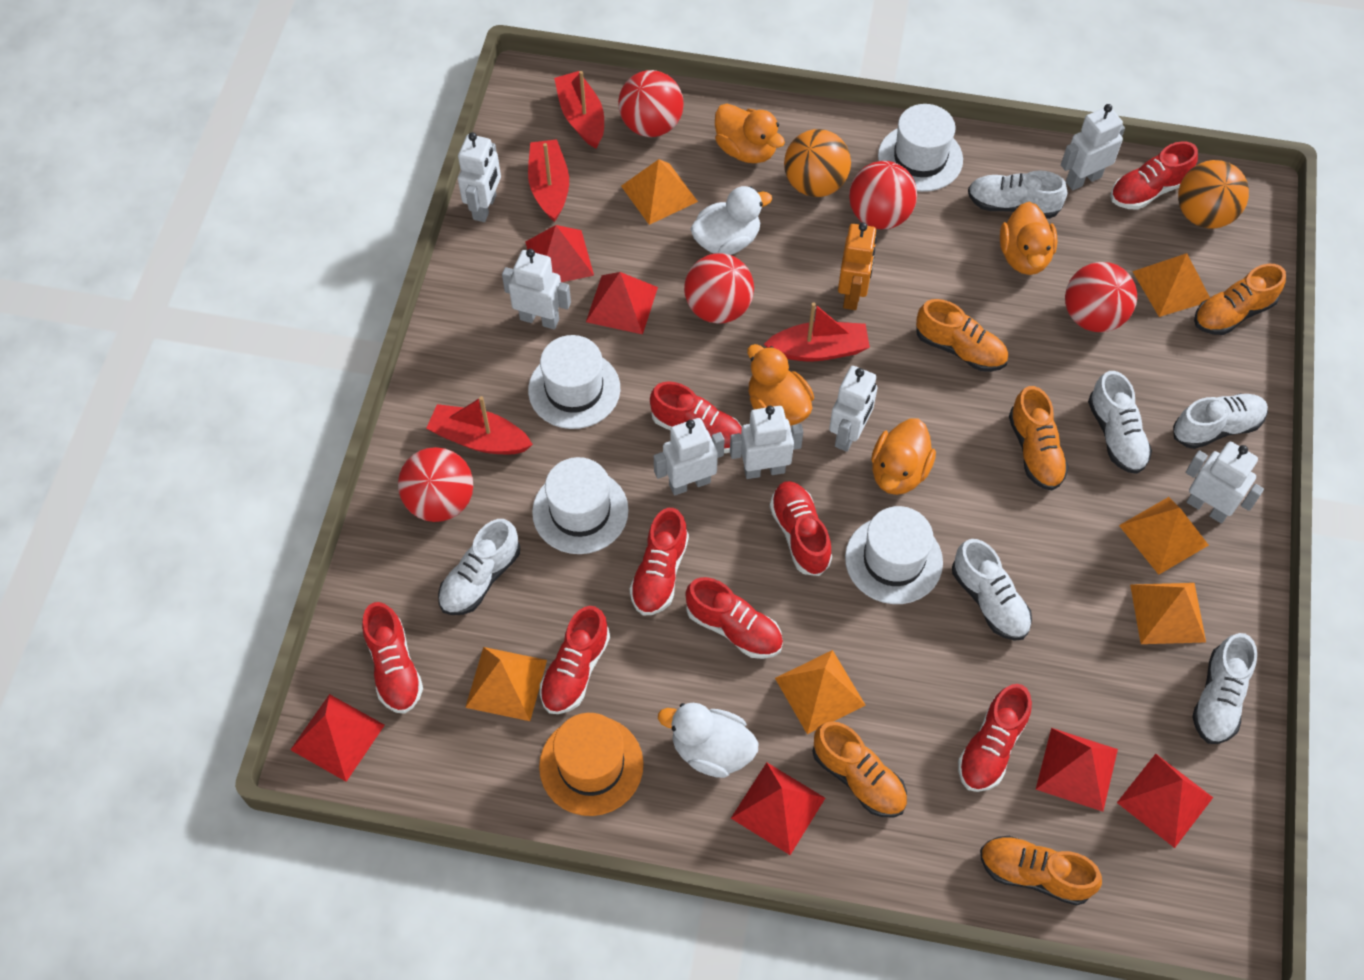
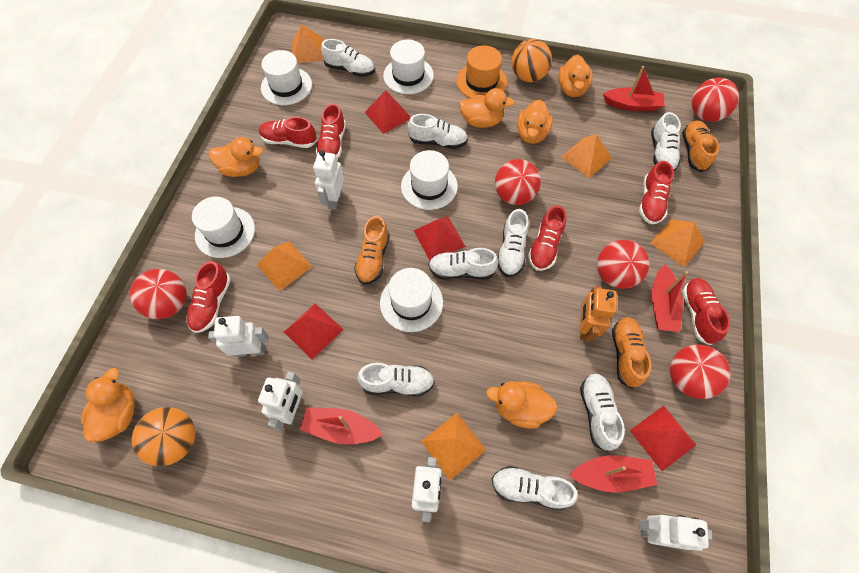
orange duck: [715,104,785,163] [747,344,814,426] [871,418,936,495] [1000,202,1057,275] = 4 -> [81,368,135,442] [208,137,263,177] [459,88,515,128] [486,381,557,429] [517,100,553,144] [558,55,593,97] = 6
orange pyramid: [465,647,547,721] [621,159,698,225] [775,650,866,734] [1119,497,1209,575] [1130,583,1206,644] [1132,253,1210,317] = 6 -> [256,241,312,291] [292,24,324,63] [421,413,486,480] [561,134,612,178] [650,219,705,267] = 5
orange shoe: [812,721,907,817] [916,299,1008,372] [980,836,1102,906] [1009,386,1069,490] [1194,264,1286,335] = 5 -> [354,216,390,285] [612,317,651,389] [682,121,719,172] = 3
red pyramid: [290,694,385,782] [526,225,594,282] [586,272,658,334] [731,762,825,855] [1036,728,1118,812] [1117,754,1213,848] = 6 -> [284,303,344,359] [364,91,411,134] [414,217,466,261] [630,406,696,471] = 4
red shoe: [362,602,423,714] [540,606,610,714] [630,508,689,616] [650,381,742,453] [685,577,783,659] [770,481,832,576] [958,684,1032,792] [1110,141,1198,210] = 8 -> [186,261,231,333] [259,117,317,148] [316,103,346,159] [528,205,566,271] [639,161,674,224] [682,278,730,345] = 6
white duck: [658,703,758,778] [690,186,772,255] = 2 -> none = 0
white hat: [528,335,620,429] [532,457,629,554] [845,506,943,604] [878,104,963,192] = 4 -> [192,197,255,258] [261,50,312,105] [380,268,443,332] [383,40,434,94] [401,150,458,210] = 5
white robot: [458,132,501,222] [502,249,571,329] [654,418,725,496] [730,406,803,479] [829,366,878,452] [1061,104,1125,190] [1186,441,1264,523] = 7 -> [208,316,269,357] [258,371,303,432] [313,150,344,210] [412,457,441,522] [639,515,712,551] = 5
white shoe: [438,519,520,615] [952,539,1032,641] [968,170,1067,219] [1088,371,1152,474] [1173,394,1268,449] [1192,633,1257,744] = 6 -> [321,39,375,77] [357,363,435,397] [408,114,468,149] [428,248,498,279] [492,466,578,511] [498,209,529,277] [580,373,625,452] [651,112,681,171] = 8

